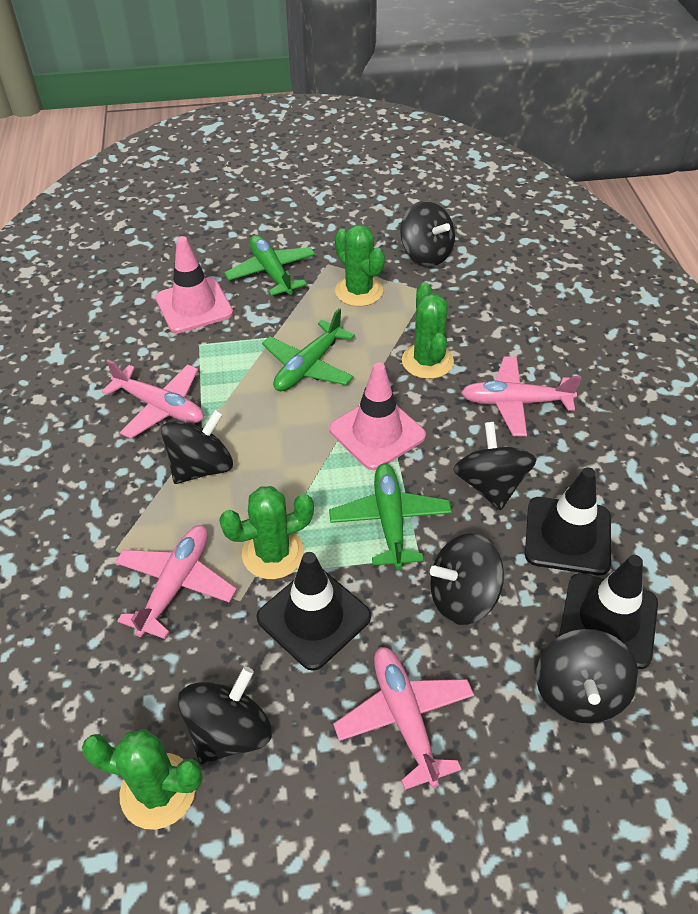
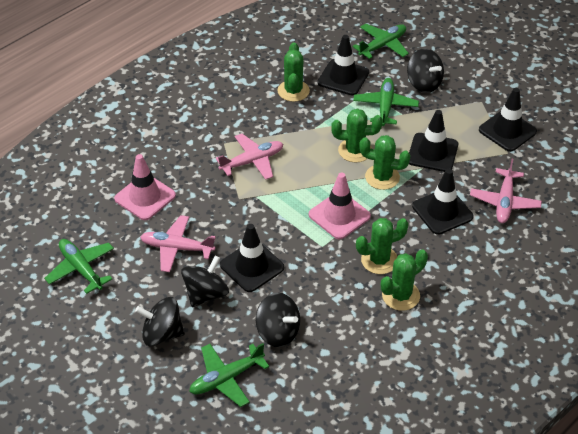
black spinning top: [161,409,233,484] [178,666,272,764] [400,201,455,266] [430,533,504,625] [453,422,536,511] [536,629,639,723] = 6 -> [135,297,185,346] [181,256,229,307] [256,293,300,347] [407,48,444,93] = 4
black traffic cone: [256,552,371,671] [525,467,611,575] [559,555,658,669] = 3 -> [220,224,284,292] [318,35,369,95] [409,110,458,172] [412,169,474,235] [479,88,537,152] = 5
green cactus: [82,729,203,830] [219,486,314,579] [335,225,385,307] [402,282,454,379] = 4 -> [277,42,310,102] [331,108,383,162] [356,218,409,274] [359,135,411,190] [381,249,428,311] = 5
green plane: [224,235,315,296] [262,308,355,391] [329,463,452,570] = 3 -> [44,239,114,294] [189,343,269,407] [353,24,409,59] [353,78,419,126] = 4
pink plane: [102,360,204,439] [115,525,237,639] [333,647,474,790] [461,357,581,436] = 4 -> [140,215,216,272] [216,134,283,180] [470,159,542,223] = 3

